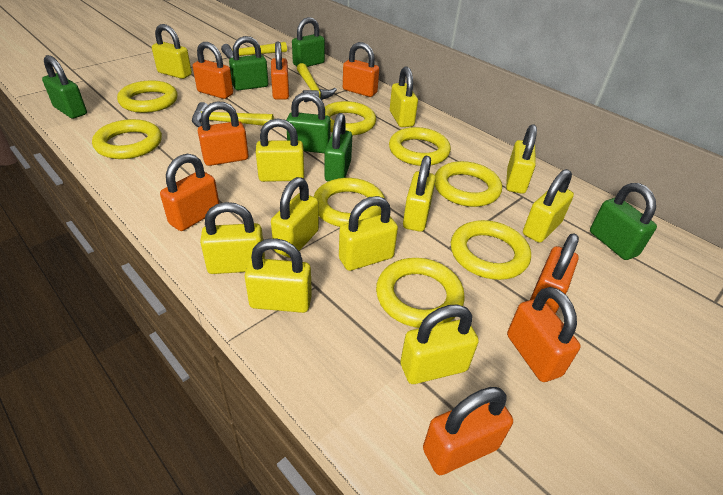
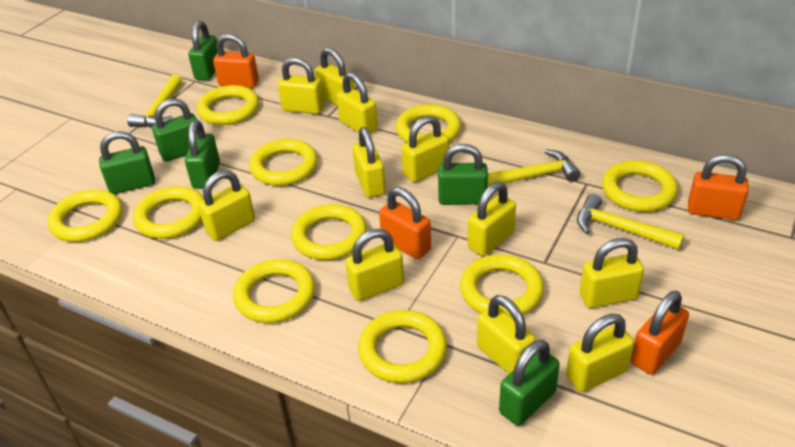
orange padlock: [160,154,219,231] [193,42,233,99] [198,101,249,166] [271,41,289,100] [343,42,379,97] [423,387,513,475] [507,287,581,382] [530,233,579,314] = 8 -> [213,34,259,88] [379,187,431,259] [631,290,689,375] [688,154,749,220] = 4
yellow ring: [92,119,162,159] [117,80,177,113] [314,178,385,227] [325,101,376,135] [376,258,465,328] [389,127,451,166] [435,161,502,207] [451,220,531,280] = 8 -> [47,189,123,242] [133,186,204,239] [197,85,259,125] [233,259,315,323] [249,139,318,186] [291,204,367,260] [358,310,447,383] [396,104,461,143] [460,254,544,318] [602,160,678,212] = 10

